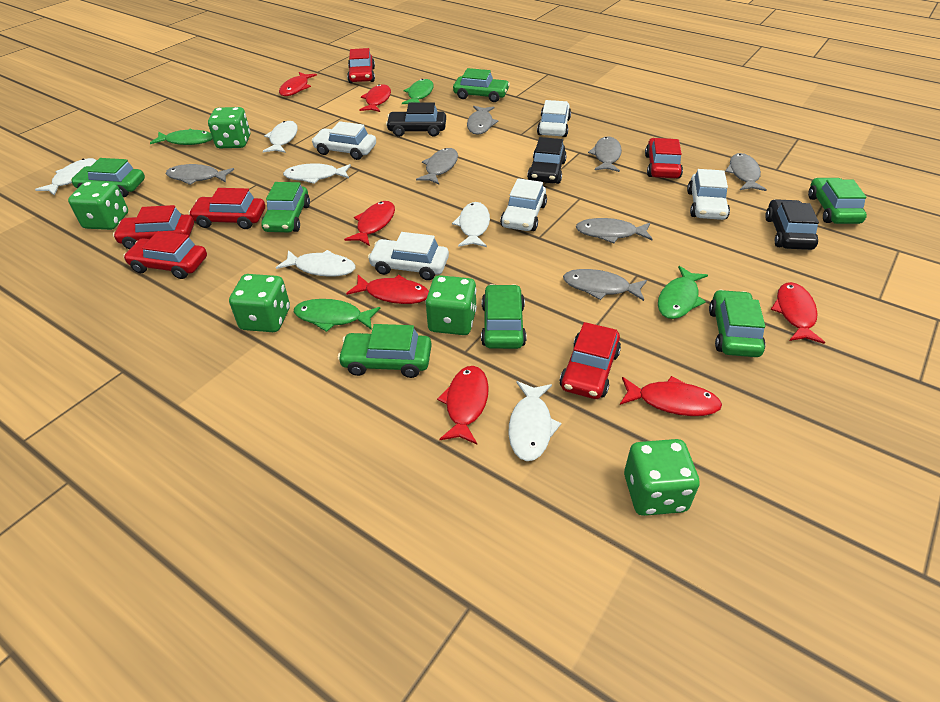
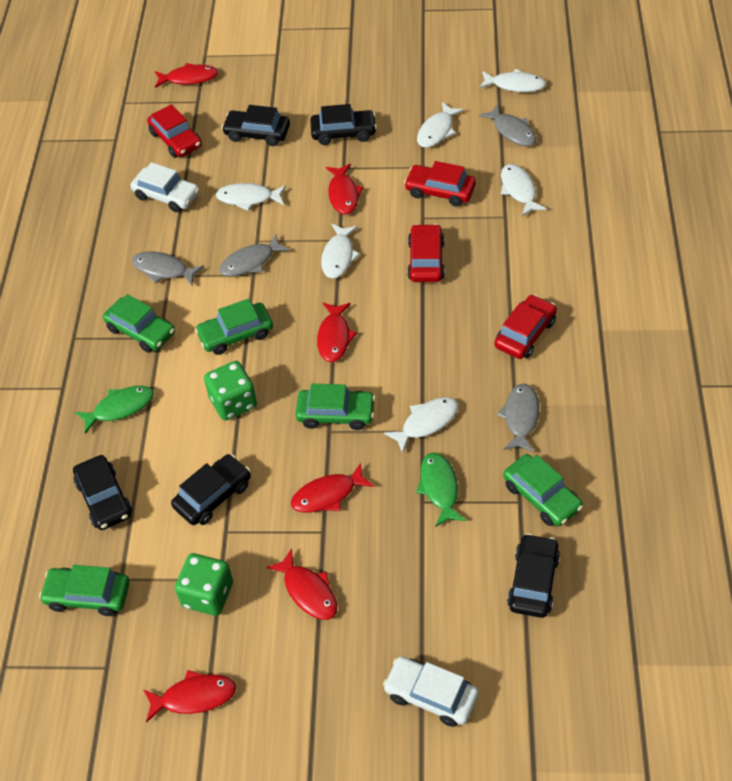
black car: [386,102,446,137] [527,137,567,184] [765,199,819,250] = 3 -> [73,455,132,530] [171,454,251,525] [222,105,290,146] [310,104,377,145] [507,533,560,618] = 5
green car: [71,158,145,197] [261,182,310,232] [338,324,432,378] [453,68,510,102] [481,284,526,349] [709,290,766,357] [808,178,867,224] = 7 -> [39,565,130,616] [103,294,175,353] [195,299,273,355] [296,384,376,430] [503,454,583,526] = 5
green dice: [68,181,128,230] [208,107,250,148] [229,274,290,332] [425,275,477,335] [624,439,700,516] = 5 -> [175,553,233,616] [204,361,257,420] = 2
green fish: [150,129,213,145] [294,299,380,332] [402,79,434,104] [658,266,708,319] = 4 -> [75,386,154,434] [416,453,466,527] = 2
grey fish: [166,164,234,185] [416,148,458,184] [467,106,498,135] [563,269,647,301] [576,218,653,243] [588,136,622,172] [725,153,767,191] = 7 -> [132,251,204,285] [219,234,290,276] [479,104,536,146] [497,383,539,452] = 4
red car: [113,205,194,249] [124,231,207,279] [189,188,265,229] [347,48,375,83] [560,322,621,399] [645,138,683,179] = 6 -> [147,104,202,158] [404,161,476,207] [407,224,445,282] [495,294,557,359] = 4
red fish: [279,72,317,96] [344,201,395,246] [346,275,429,304] [359,84,391,112] [437,366,489,444] [620,376,722,416] [771,282,825,344] = 7 -> [143,670,236,723] [155,63,218,88] [266,548,337,620] [291,463,374,512] [317,303,357,362] [326,164,364,215] = 6
white car: [311,121,376,160] [368,232,449,280] [500,178,547,231] [537,100,571,137] [687,169,730,220] = 5 -> [130,162,200,212] [383,656,479,727] = 2

